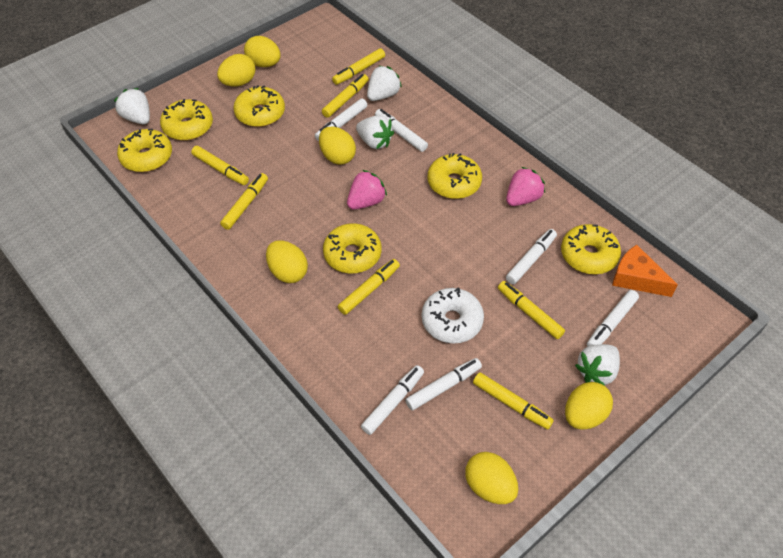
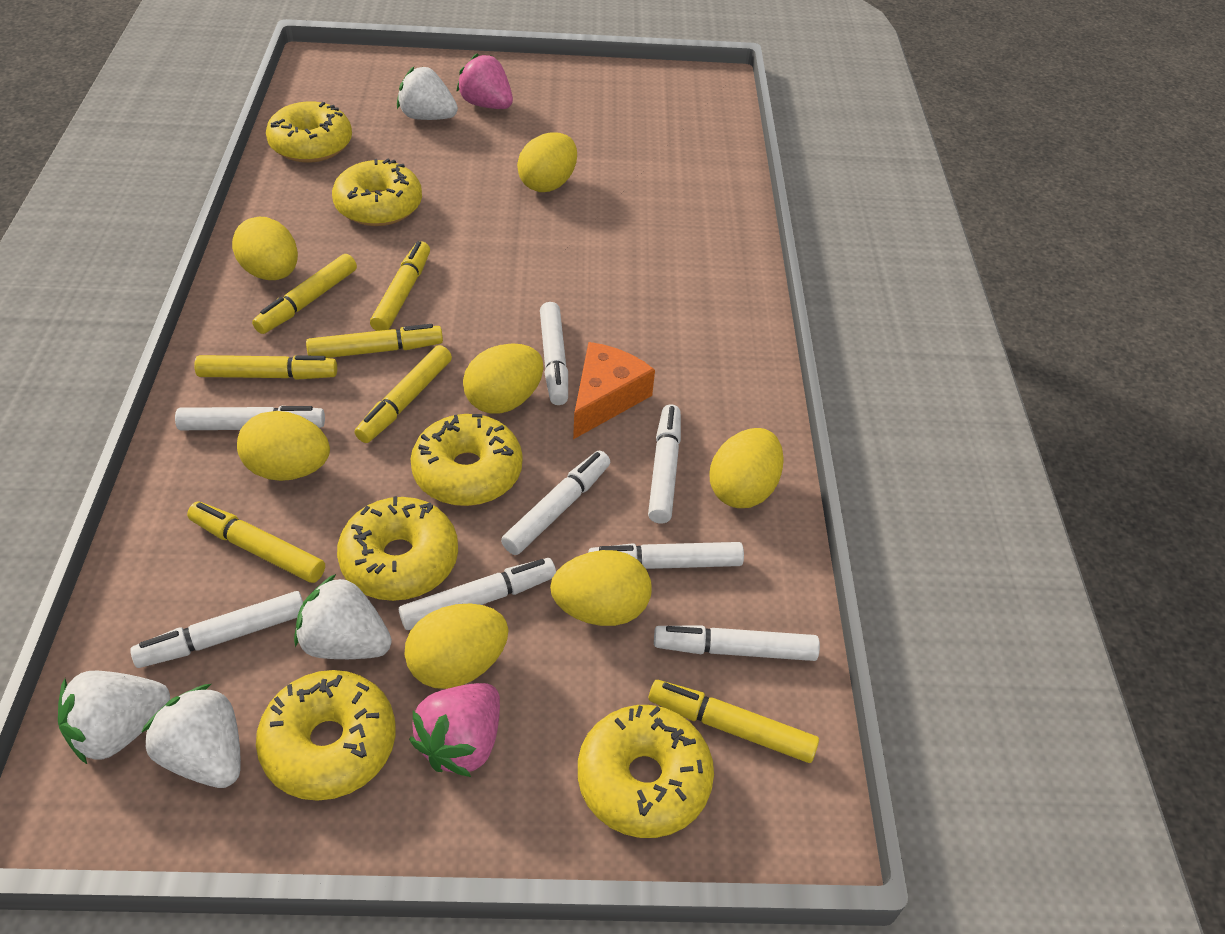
white donut: [422,288,484,343] = 1 -> none = 0
white marker: [315,99,367,141] [361,365,424,435] [375,109,428,152] [405,358,482,410] [506,229,557,284] [587,290,639,347] = 6 -> [130,591,303,668] [175,406,325,430] [399,558,556,630] [501,451,610,555] [540,302,568,405] [588,542,744,569] [648,405,681,523] [654,625,820,661] = 8
yellow egg: [217,54,256,87] [244,36,281,67] [266,240,308,283] [319,126,356,165] [465,452,518,504] [565,382,613,430] = 6 -> [232,217,298,280] [237,411,330,481] [404,603,509,689] [463,344,543,414] [517,133,577,192] [550,550,652,626] [710,428,784,508] = 7

